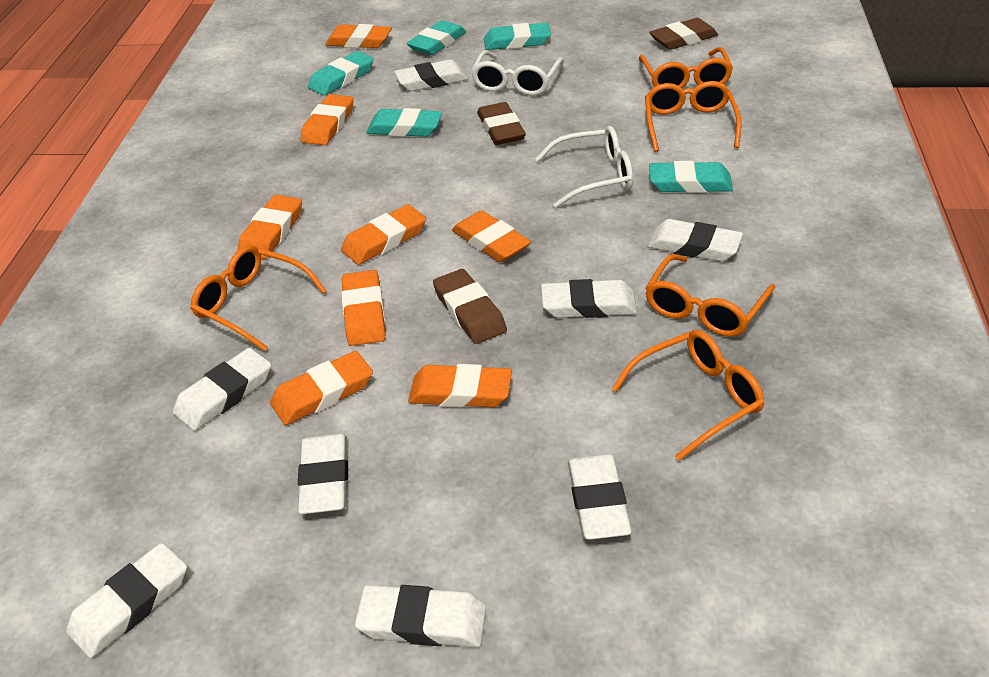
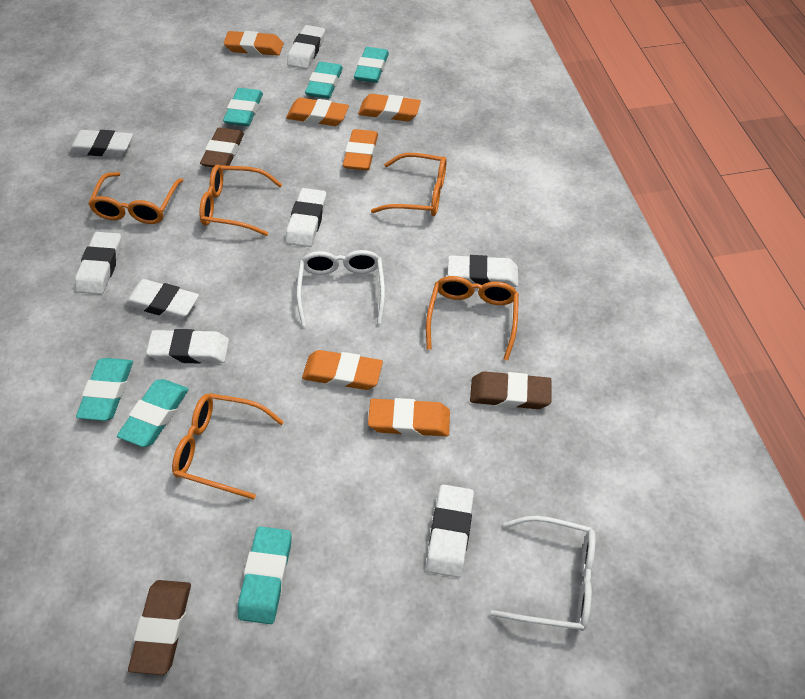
orange eraser: [238,195,302,259] [270,351,373,425] [301,94,354,145] [325,24,392,48] [341,204,426,265] [341,270,386,346] [408,364,512,408] [452,210,531,262] = 8 -> [223,31,283,55] [286,98,349,126] [302,350,383,390] [343,129,378,170] [358,94,421,121] [368,398,450,436] = 6
turquoise eraser: [308,51,374,95] [366,108,442,137] [407,20,466,55] [484,23,551,50] [649,161,733,193] = 5 -> [76,358,133,421] [117,379,189,447] [223,88,263,126] [238,527,291,624] [305,62,343,99] [354,47,389,83] = 6

